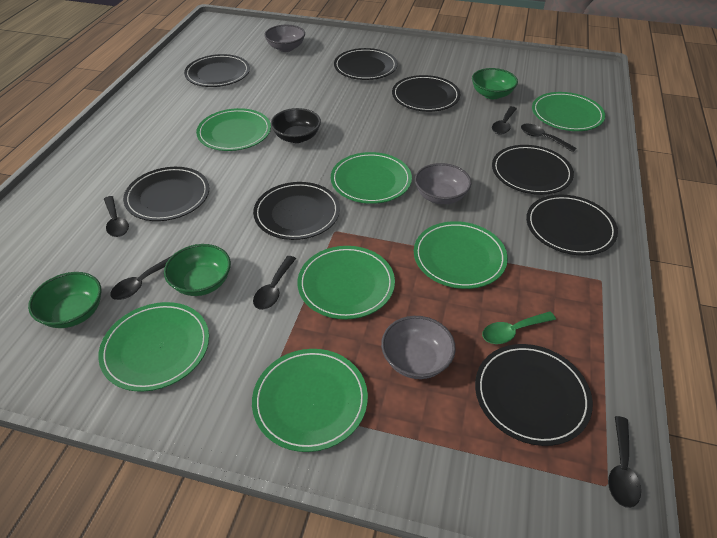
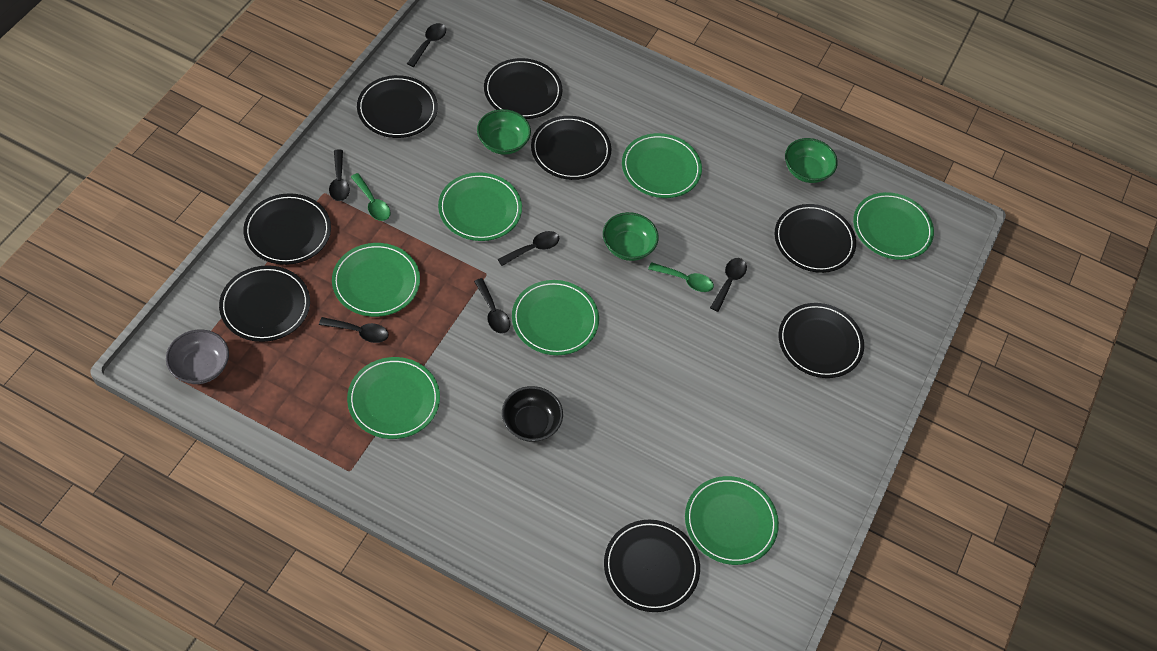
green spoon: [482,311,556,344] = 1 -> [351,173,391,221] [648,262,714,292] = 2
grey bowl: [264,25,305,52] [381,316,456,379] [415,163,471,204] = 3 -> [166,329,229,384] = 1

